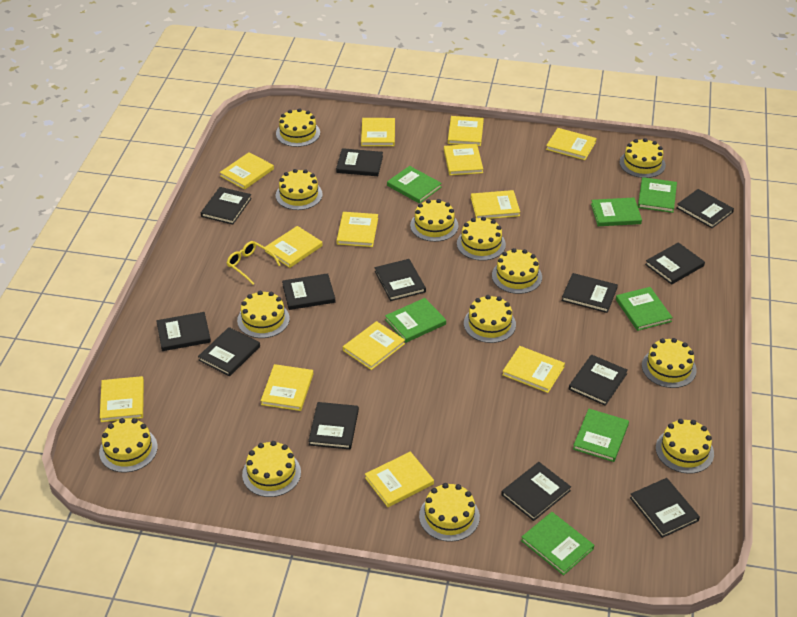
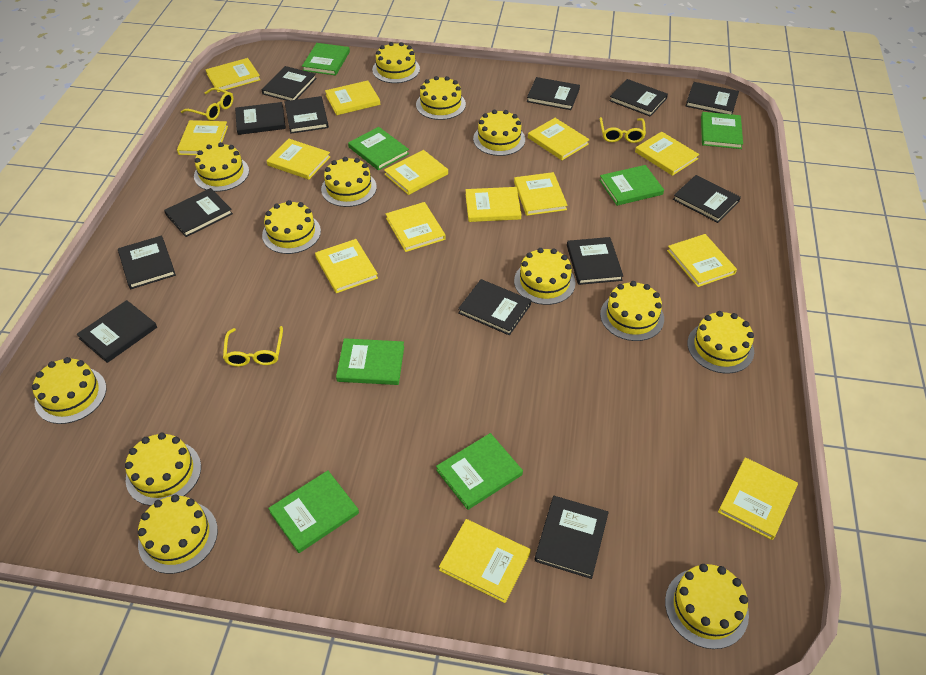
yellow book: [100,376,144,422] [220,152,274,190] [261,364,313,411] [265,226,323,268] [337,212,378,247] [343,321,405,370] [361,118,395,146] [365,451,434,507] [444,144,483,175] [448,116,484,146] [471,190,520,219] [502,346,565,393] [546,128,596,160] = 13 -> [177,120,228,155] [206,58,261,92] [266,139,331,180] [315,239,378,293] [325,80,380,115] [384,150,448,195] [386,202,446,252] [439,519,531,603] [466,187,521,222] [514,172,568,216] [528,118,590,160] [635,131,699,176] [667,234,737,287] [718,457,798,540] = 14
yellow glasses: [227,241,280,285] = 1 -> [181,87,233,121] [223,326,283,367] [599,117,646,143] = 3

